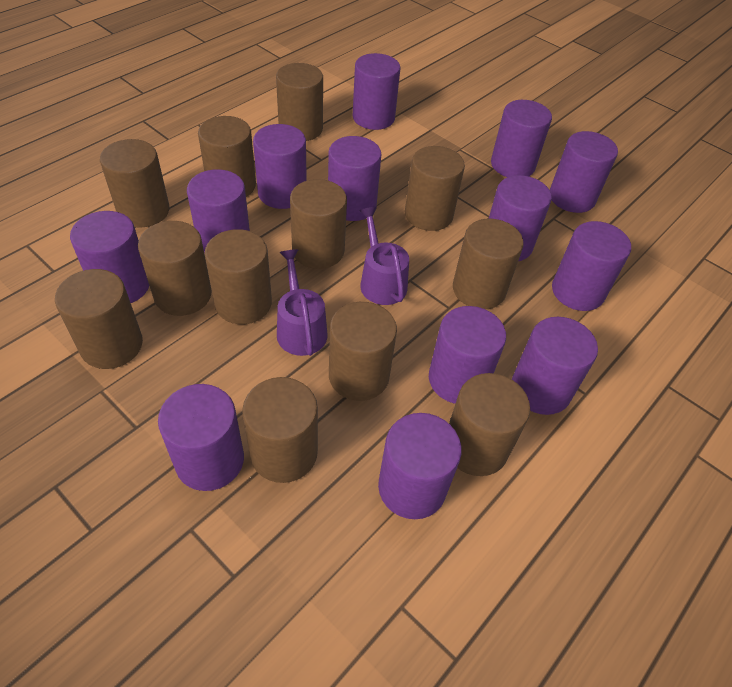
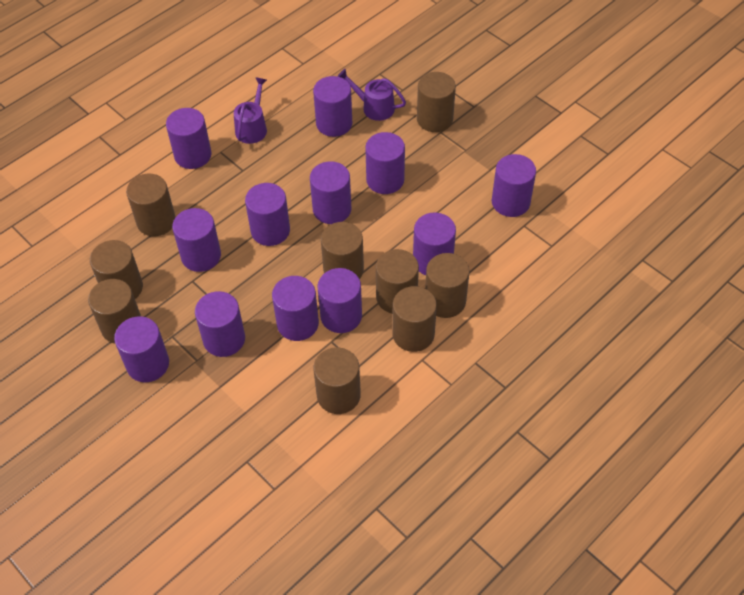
brown cylinder: [55,269,143,369] [100,139,170,228] [138,221,212,316] [198,116,256,197] [205,229,272,324] [242,377,318,483] [276,63,323,141] [290,179,347,269] [329,302,397,401] [405,146,465,231] [449,373,530,476] [453,219,524,309] = 12 -> [88,279,141,343] [90,240,143,299] [126,174,175,236] [313,347,361,414] [321,222,364,279] [376,249,419,314] [392,286,437,352] [417,72,456,132] [425,253,470,318] = 9
purple cylinder: [70,211,149,303] [158,384,244,491] [187,169,250,254] [253,124,307,209] [328,136,382,221] [353,53,400,130] [378,413,462,519] [429,306,506,404] [489,175,552,261] [491,100,552,177] [512,317,598,415] [550,131,618,213] [552,221,631,311] = 13 -> [114,316,169,382] [166,108,211,169] [172,208,221,272] [195,291,245,357] [245,183,290,246] [272,276,319,341] [310,161,352,224] [313,76,352,137] [317,268,362,333] [365,132,405,194] [413,213,456,275] [492,154,536,217] = 12

